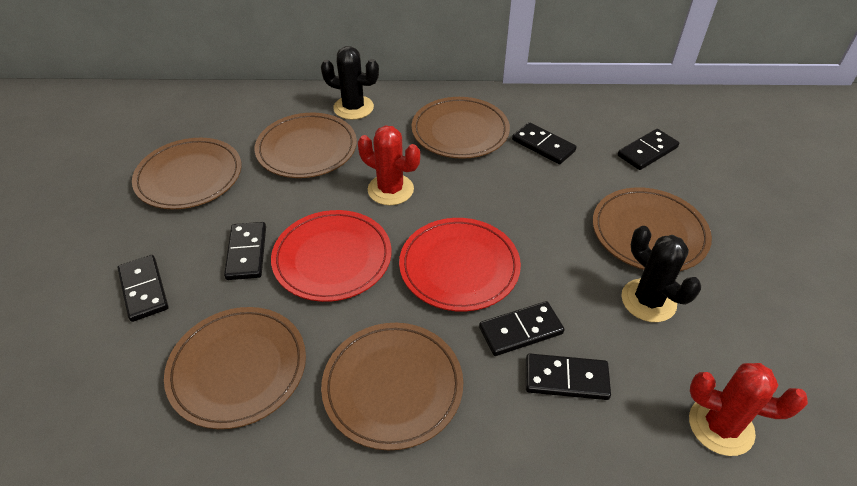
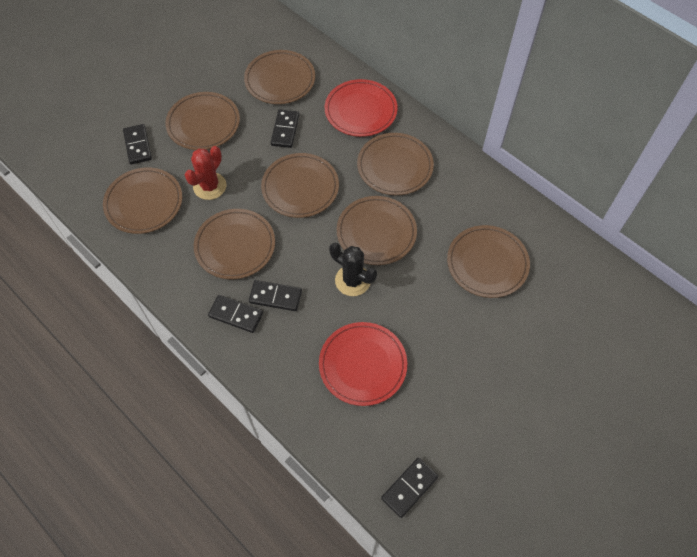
black cactus: [321,46,379,120] [621,226,701,322] = 2 -> [329,243,377,296] = 1
black domino: [118,255,168,322] [224,222,266,280] [479,301,565,356] [512,122,577,164] [526,354,611,400] [618,129,679,170] = 6 -> [123,124,152,165] [208,295,263,333] [249,280,302,311] [271,109,299,148] [381,458,438,518] = 5
brown plate: [132,138,242,209] [164,307,306,429] [255,113,357,178] [321,323,463,450] [412,97,510,159] [593,187,712,271] = 6 -> [103,167,182,234] [166,92,240,150] [194,209,275,279] [244,50,315,104] [261,153,339,218] [337,196,417,265] [357,133,434,195] [447,225,530,298] = 8
red cactus: [358,125,420,205] [689,363,808,456] = 2 -> [185,146,226,200] = 1

